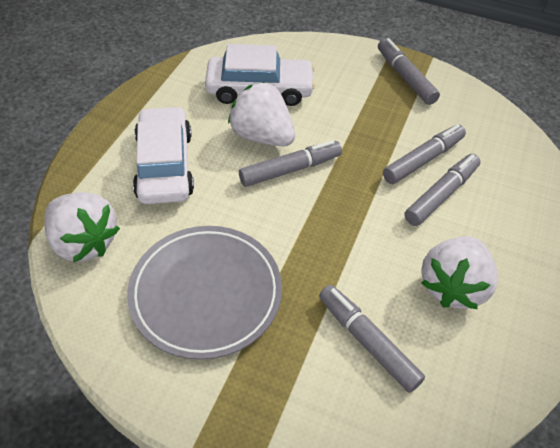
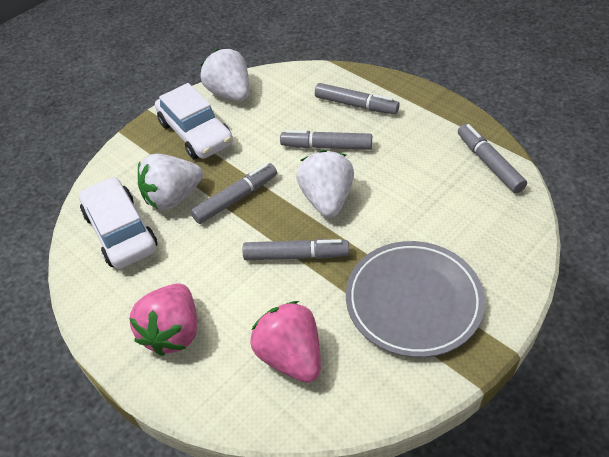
pink strawberry: none = 0 -> [129,283,197,356] [251,301,321,383] = 2

